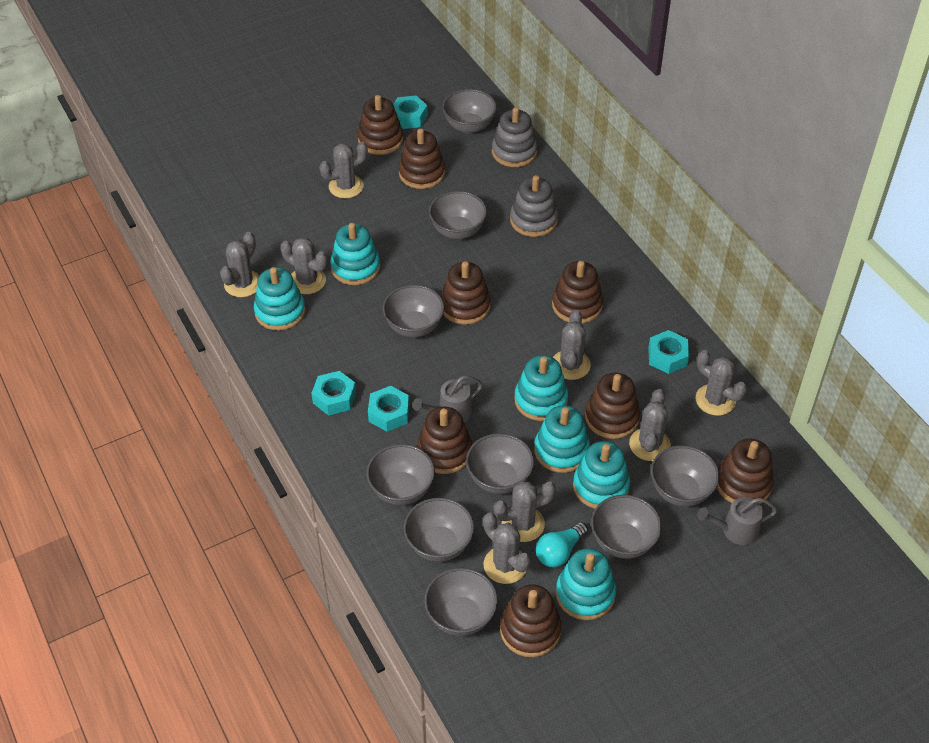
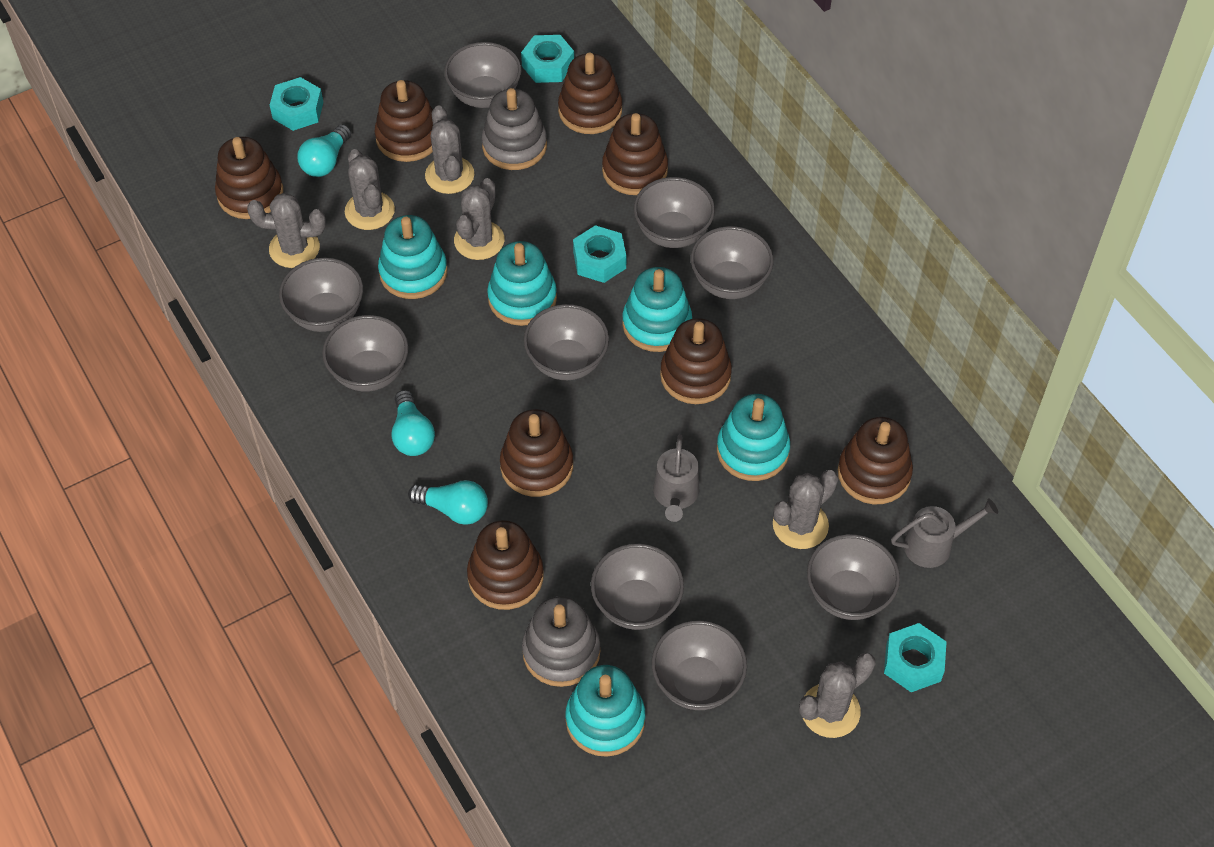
grey cactus: [220,232,260,297] [280,237,327,294] [319,142,368,198] [483,513,531,584] [494,481,556,542] [553,310,591,380] [629,389,671,461] [696,350,747,416] = 8 -> [247,193,326,268] [345,149,395,230] [425,105,474,194] [454,178,505,260] [773,470,838,549] [799,653,875,738] = 6
turquoise light bulb: [536,522,588,567] = 1 -> [297,124,351,177] [391,390,435,456] [408,480,488,525] = 3
turquoise stacking toy: [254,267,306,331] [330,223,380,285] [514,355,568,421] [534,405,590,473] [556,548,616,620] [573,441,630,509] = 6 -> [378,215,448,299] [487,241,557,326] [566,665,645,757] [622,267,692,352] [717,394,790,481] = 5

